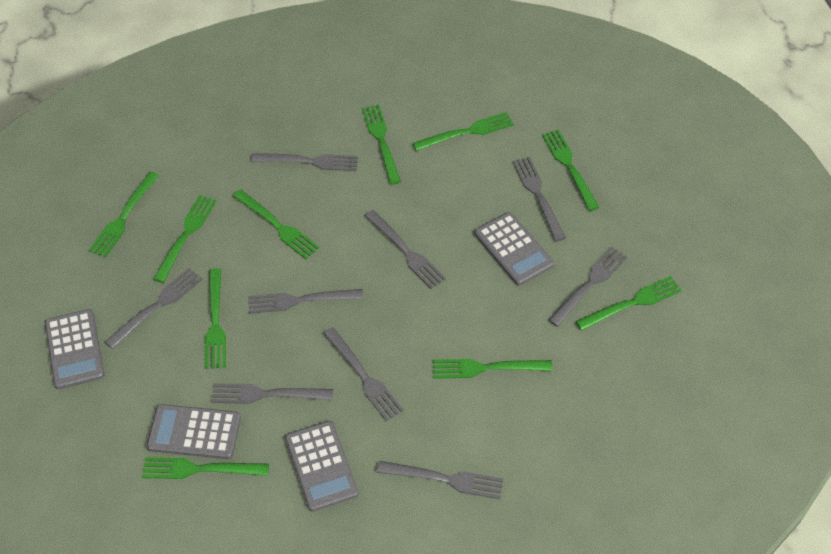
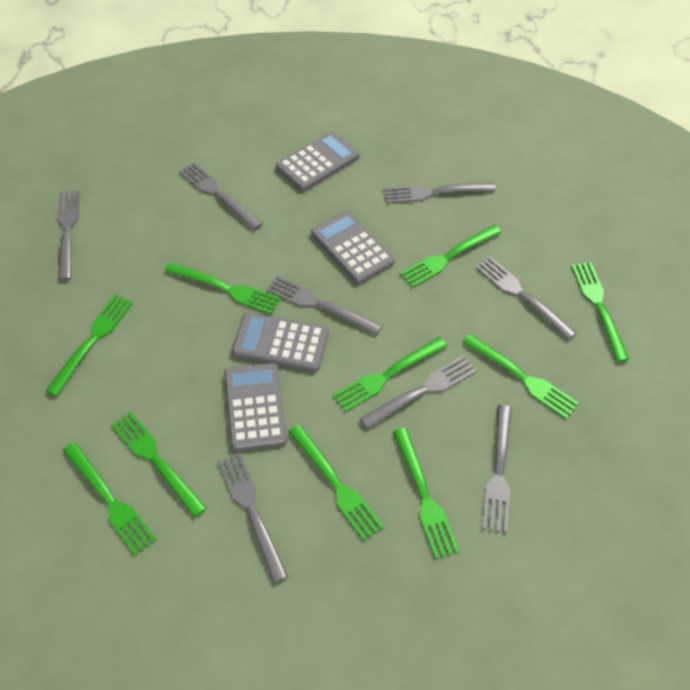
grey fork: [105,268,203,349] [211,384,333,404] [248,289,363,314] [251,153,358,171] [323,327,404,421] [364,210,446,289] [376,461,503,499] [512,157,566,241] [548,246,628,327] = 9 -> [58,191,79,280] [179,162,263,230] [218,452,288,583] [266,276,383,335] [360,356,476,429] [384,182,496,203] [476,257,577,340] [482,405,512,533] = 8

